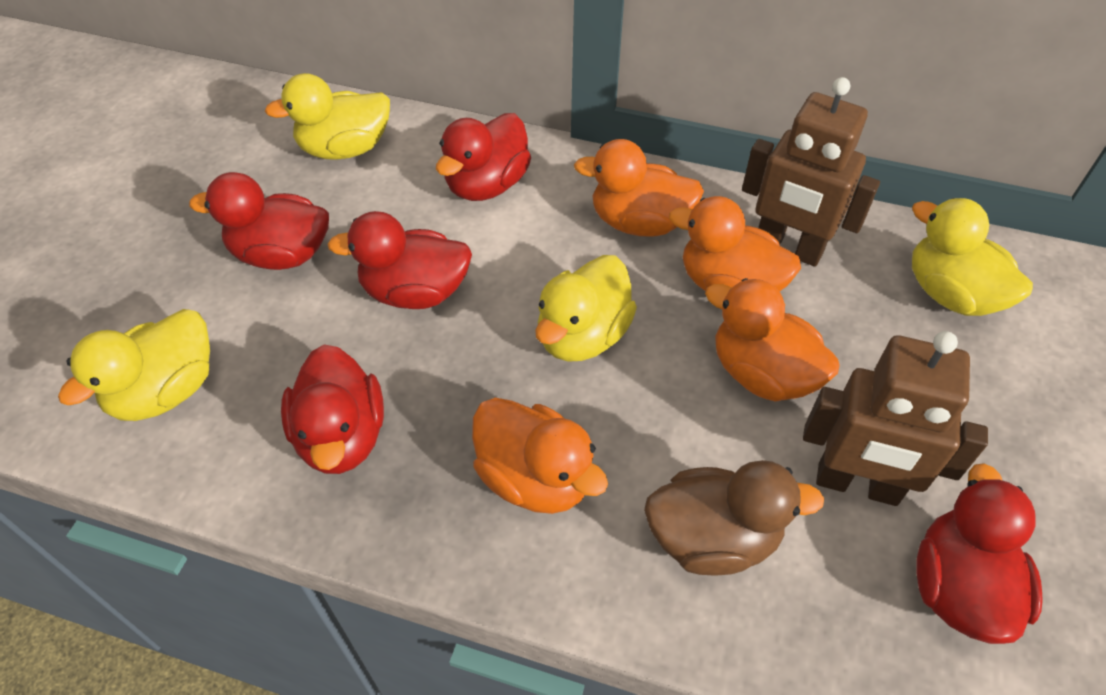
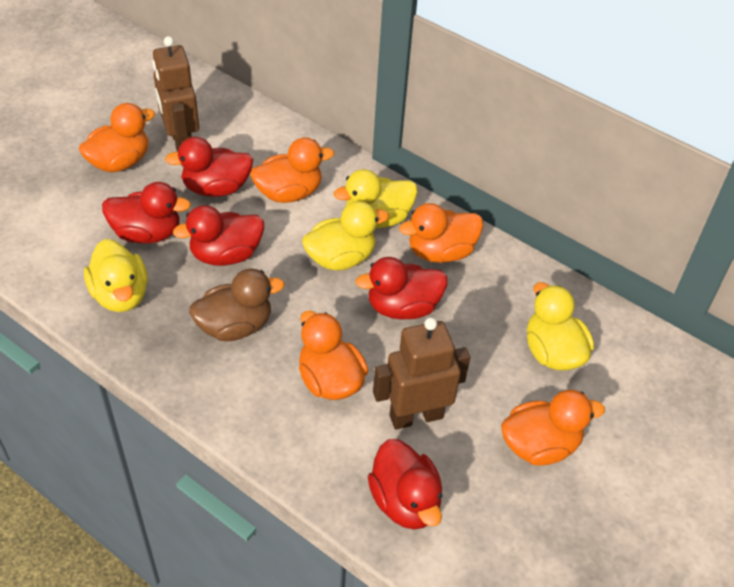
orange duck: [472,398,608,514] [574,139,704,237] [669,196,801,292] [705,278,840,401] = 4 -> [79,103,155,172] [250,137,334,203] [299,310,368,400] [399,203,483,263] [501,390,605,466] = 5

